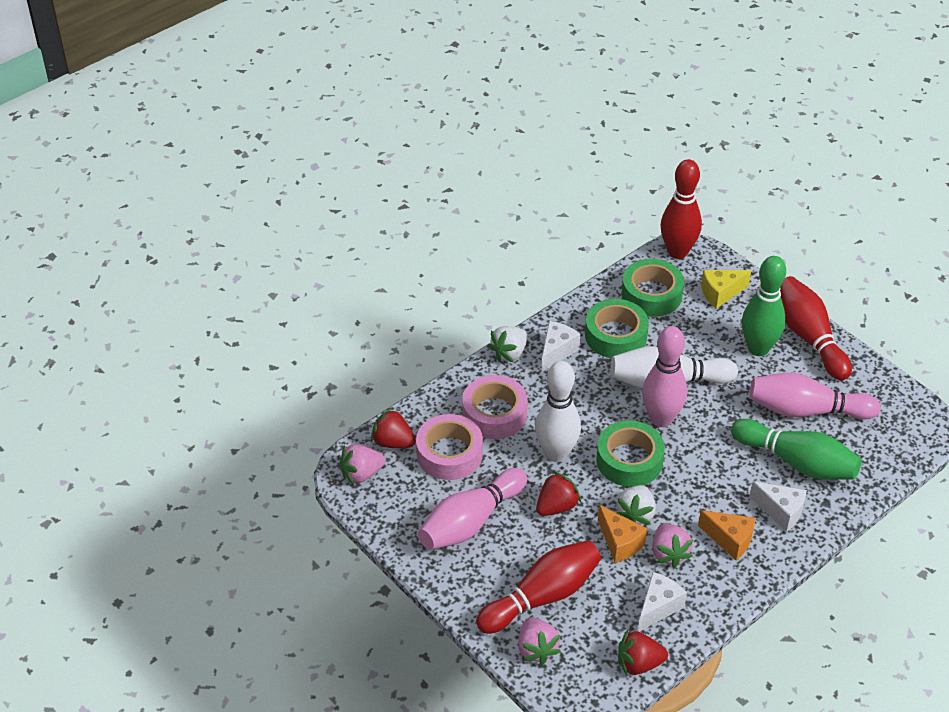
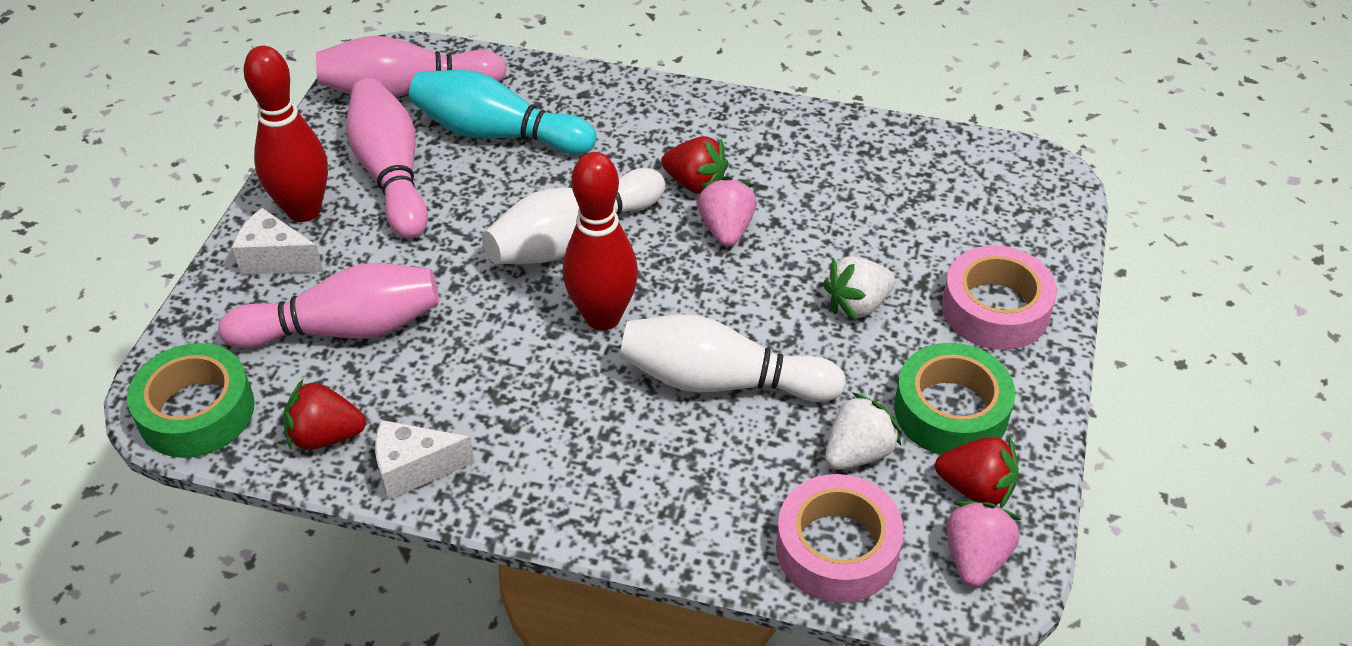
green bowling pin: [731,419,862,480] [742,256,786,356] = 2 -> none = 0
green tape: [585,299,649,358] [596,420,665,487] [621,259,684,317] = 3 -> [127,343,255,458] [894,343,1015,455] = 2
orange cheese: [598,505,647,563] [698,510,756,560] = 2 -> none = 0
pink strawberry: [340,444,386,485] [518,617,561,665] [652,523,693,568] = 3 -> [697,176,757,247] [946,501,1021,587] = 2
red bowling pin: [476,540,601,634] [661,159,702,259] [780,276,852,380] = 3 -> [244,46,328,222] [563,152,638,331] = 2
turquoise bowling pin: none = 0 -> [409,70,597,155] = 1
white cheese: [541,321,580,372] [638,572,687,632] [750,482,807,532] = 3 -> [232,208,324,275] [375,420,475,500] = 2
yellow cheese: [701,270,751,309] = 1 -> none = 0

